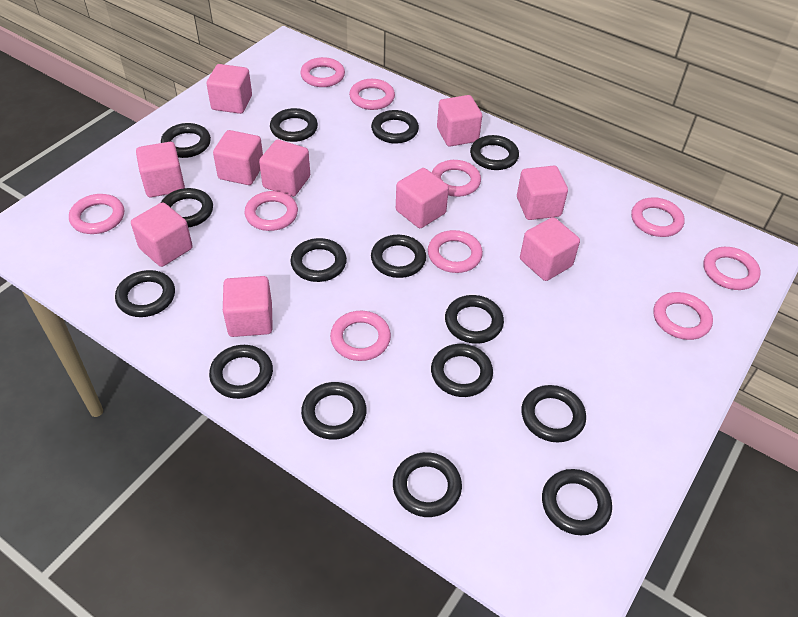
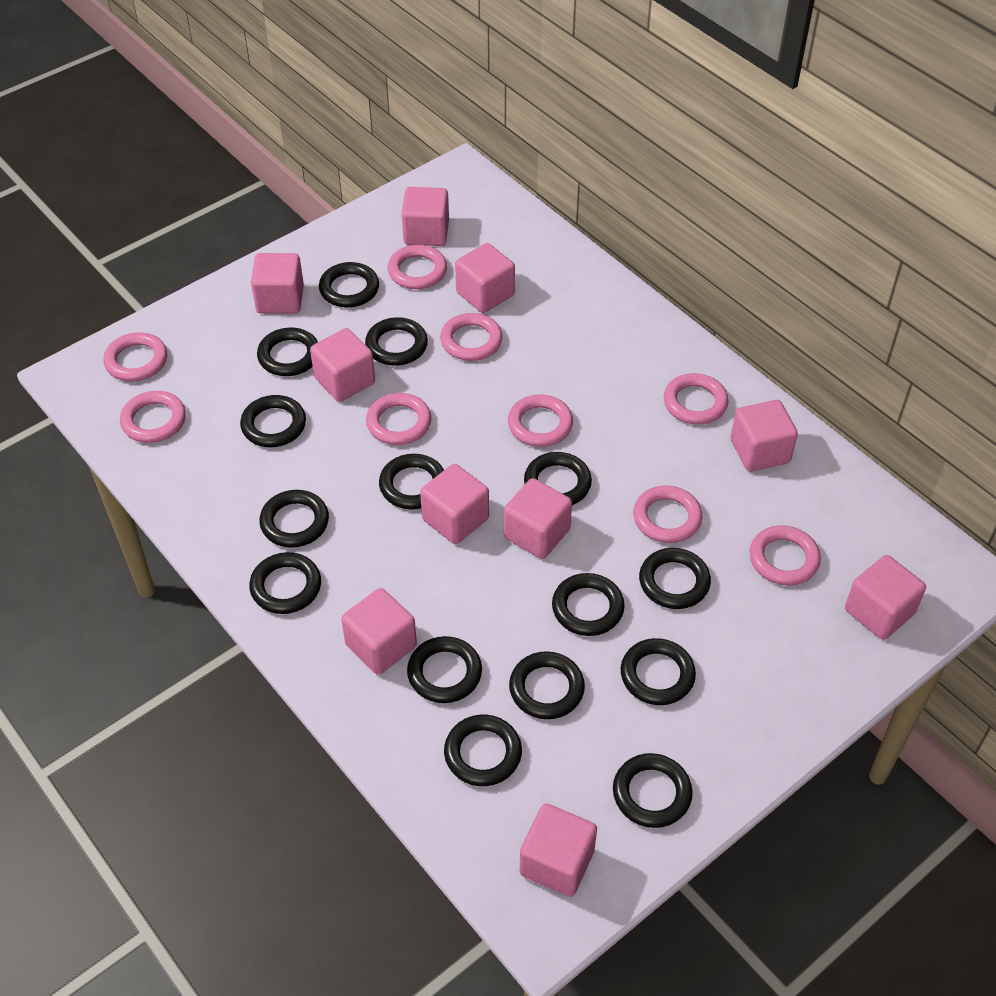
pink ring: [69,194,124,234] [245,191,298,231] [300,57,345,87] [330,311,391,361] [349,79,395,110] [428,230,483,273] [432,160,481,197] [631,197,685,237] [653,292,713,340] [703,247,761,290] = 10 -> [104,332,167,381] [120,391,186,443] [366,393,431,445] [388,245,447,289] [440,313,503,361] [508,394,573,447] [633,486,702,543] [664,373,729,424] [750,525,821,586] = 9

